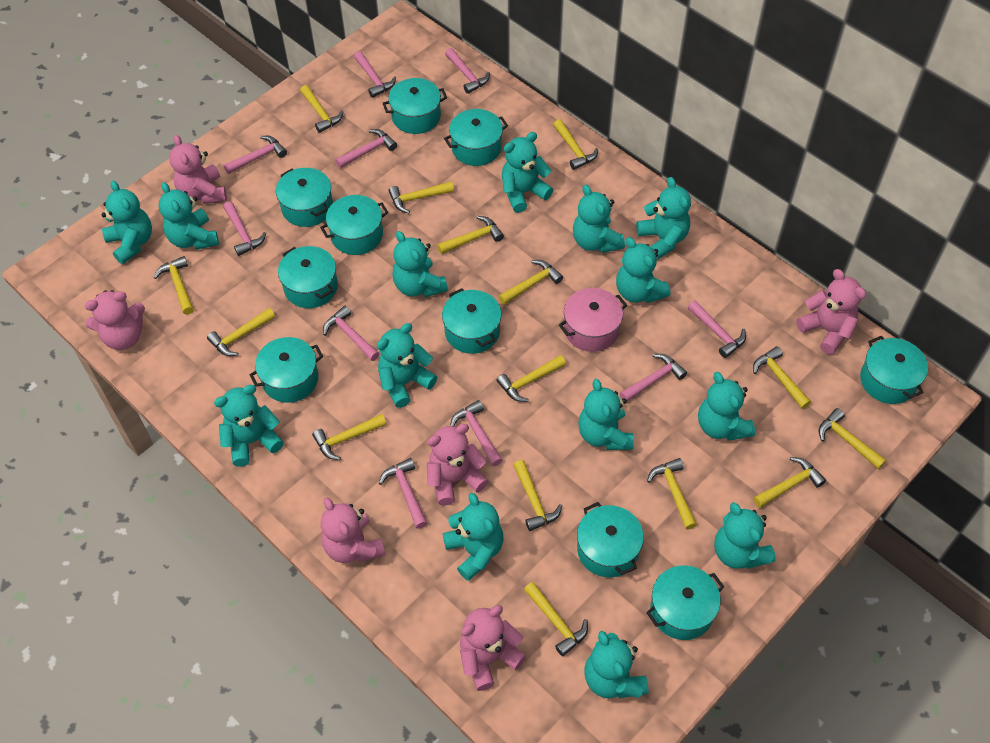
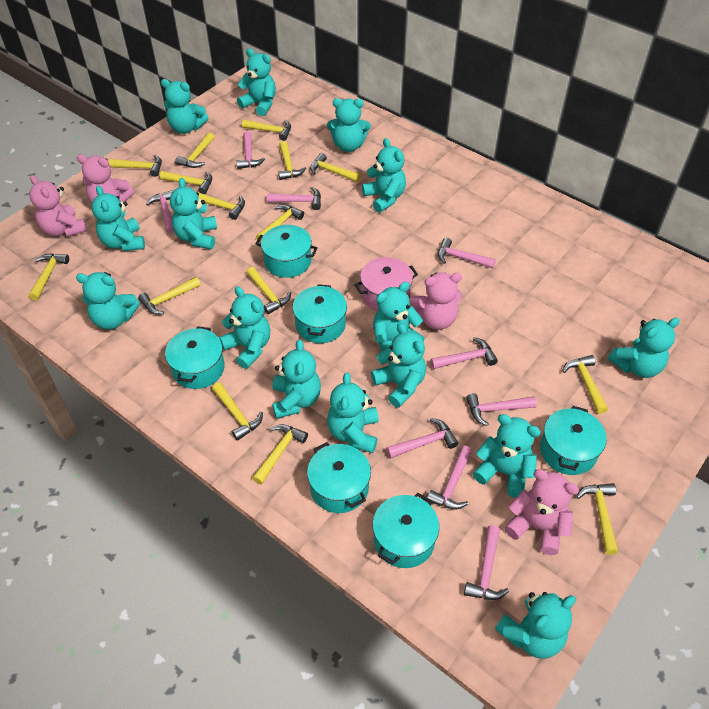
pink hammer: [223,201,266,256] [224,136,287,174] [323,306,380,361] [335,129,397,168] [354,51,396,98] [379,458,427,529] [445,48,490,94] [450,400,502,466] [620,354,687,402] [688,300,746,358] = 10 -> [146,190,174,233] [237,131,265,169] [267,187,321,210] [386,418,459,458] [427,446,472,509] [431,337,498,369] [438,238,496,268] [464,525,509,600] [466,393,537,426] = 9
pink teddy bear: [85,290,145,350] [169,135,227,204] [321,497,385,563] [427,424,488,506] [460,605,526,691] [796,269,866,355] = 6 -> [29,175,87,237] [77,154,134,204] [410,272,462,330] [505,469,579,555] = 4
turquoise pot: [249,337,323,403] [276,168,333,227] [278,246,338,308] [320,195,388,255] [383,78,447,134] [442,288,501,354] [444,109,508,166] [577,502,644,577] [646,565,724,640] [860,336,928,404] = 10 -> [165,326,225,389] [255,225,318,278] [292,284,347,343] [307,442,371,513] [372,493,439,568] [540,406,607,475] = 6
turquoise teddy bear: [101,181,152,264] [159,182,219,250] [214,385,284,467] [377,323,437,408] [392,231,448,297] [443,493,504,581] [502,132,553,213] [573,185,625,253] [578,379,634,450] [584,631,649,698] [616,237,671,303] [636,177,691,260] [698,372,755,441] [714,502,776,569] = 14 -> [76,272,140,329] [92,185,145,251] [161,79,208,134] [170,178,217,249] [219,286,271,369] [237,48,276,116] [272,339,321,419] [327,98,371,152] [327,372,379,453] [362,138,406,213] [371,323,426,408] [373,282,425,351] [473,414,541,498] [495,592,576,659] [608,318,680,378] = 15

